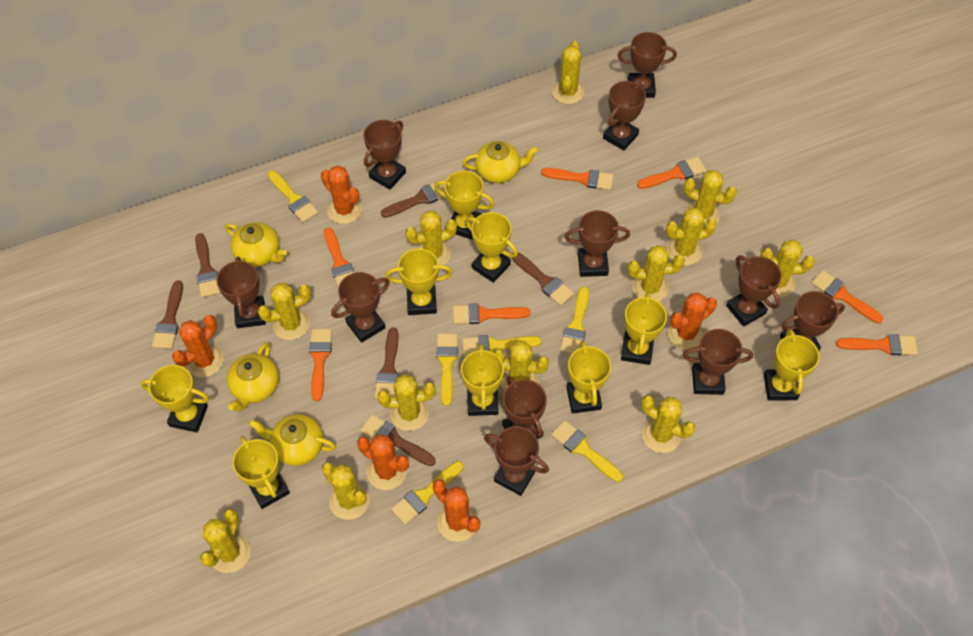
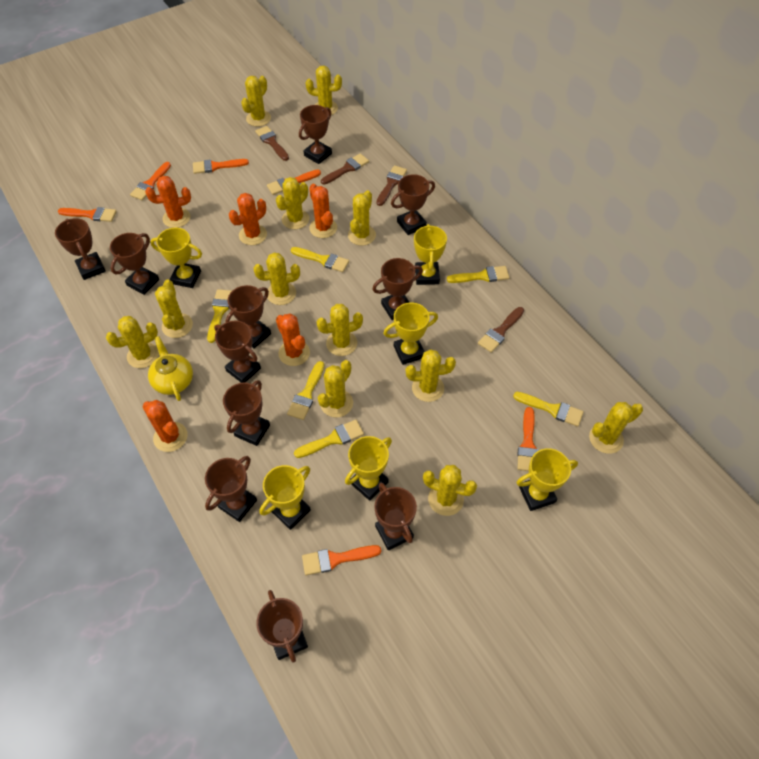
brown brush: [152,280,183,349] [195,233,221,298] [360,414,436,466] [375,327,399,398] [381,180,445,218] [512,253,574,306] = 6 -> [255,126,289,161] [321,153,369,185] [376,165,407,206] [478,307,524,353] = 4
orange brush: [309,329,332,401] [324,227,354,288] [453,303,531,324] [541,168,614,190] [637,157,707,189] [811,270,883,324] [836,334,918,355] = 7 -> [58,207,117,222] [130,162,171,200] [193,159,249,174] [267,170,321,195] [302,545,381,575] [517,407,538,471] = 6
yellow teapot: [225,222,287,267] [227,342,279,412] [249,414,336,466] [462,141,539,183] = 4 -> [148,336,193,401] = 1
yellow trophy: [141,365,209,432] [232,436,290,509] [385,249,453,315] [434,171,494,240] [461,344,504,416] [465,212,518,283] [566,341,611,414] [621,292,667,365] [763,329,820,401] = 9 -> [150,228,202,288] [260,465,311,530] [345,436,392,501] [383,303,438,365] [414,224,447,285] [516,448,578,511] = 6

